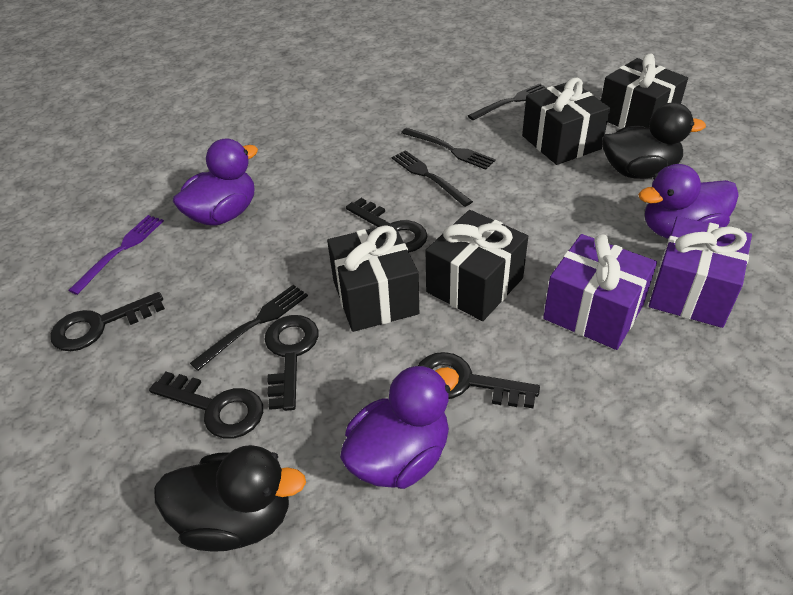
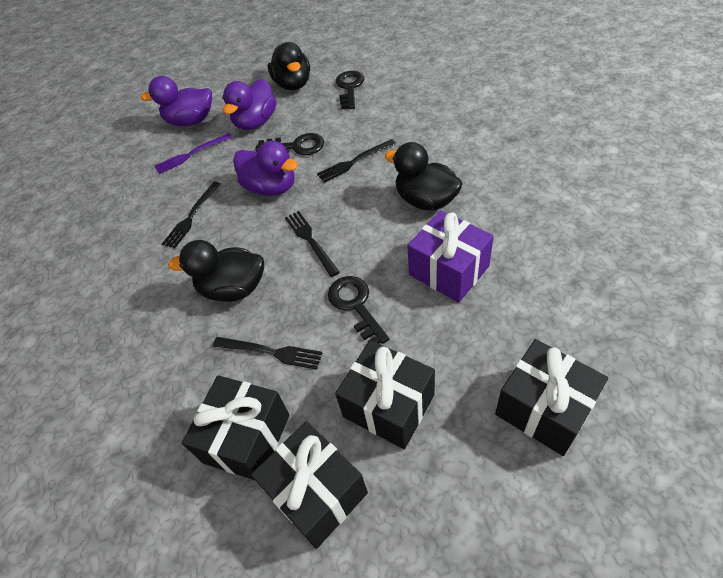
black duck: [154,445,306,552] [602,103,706,179] = 2 -> [168,240,264,302] [268,42,310,90] [385,142,463,211] = 3
black key: [50,292,165,351] [149,372,263,439] [265,315,318,411] [346,198,427,252] [418,352,540,408] = 5 -> [256,133,324,155] [328,276,389,344] [336,71,364,109] = 3
purple gift: [543,234,657,350] [649,216,752,328] = 2 -> [407,210,494,303] = 1

